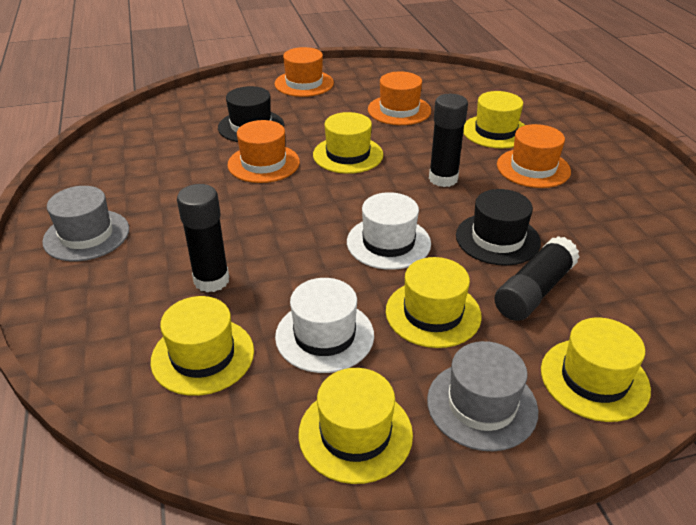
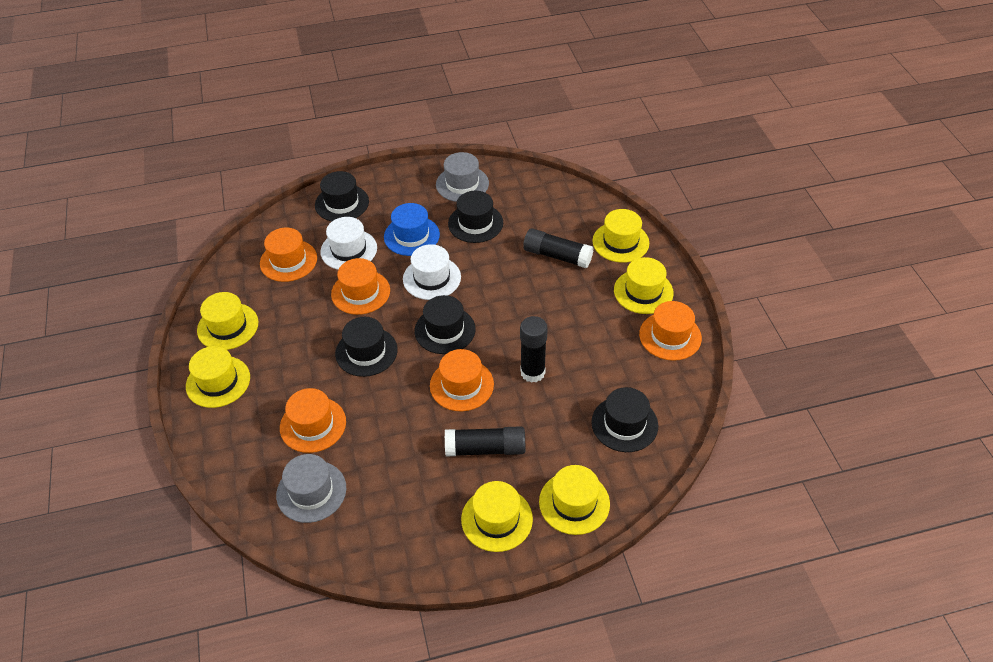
black hat: [218,86,284,142] [456,189,541,266] = 2 -> [315,171,369,221] [335,317,398,377] [414,295,476,354] [448,191,503,243] [591,387,658,452] = 5
blue hat: none = 0 -> [384,203,440,256] = 1
orange hat: [227,120,300,183] [275,47,334,97] [368,71,431,125] [497,124,571,188] = 4 -> [260,228,317,282] [280,388,346,453] [331,258,390,315] [430,349,494,411] [639,301,702,361] = 5

